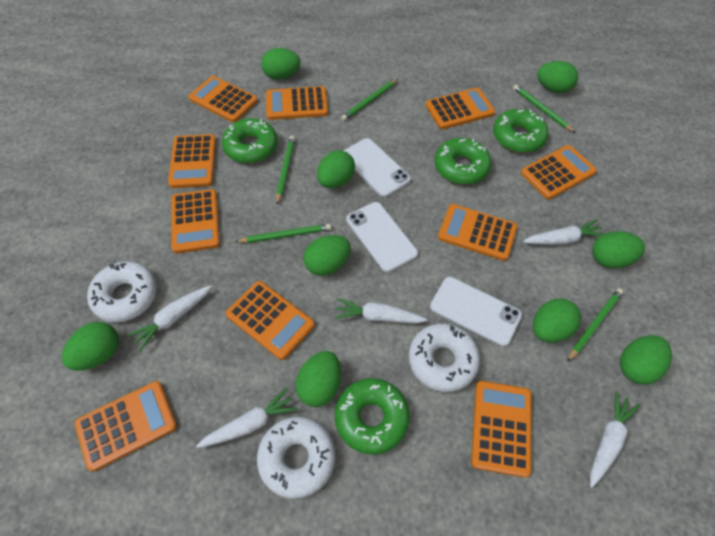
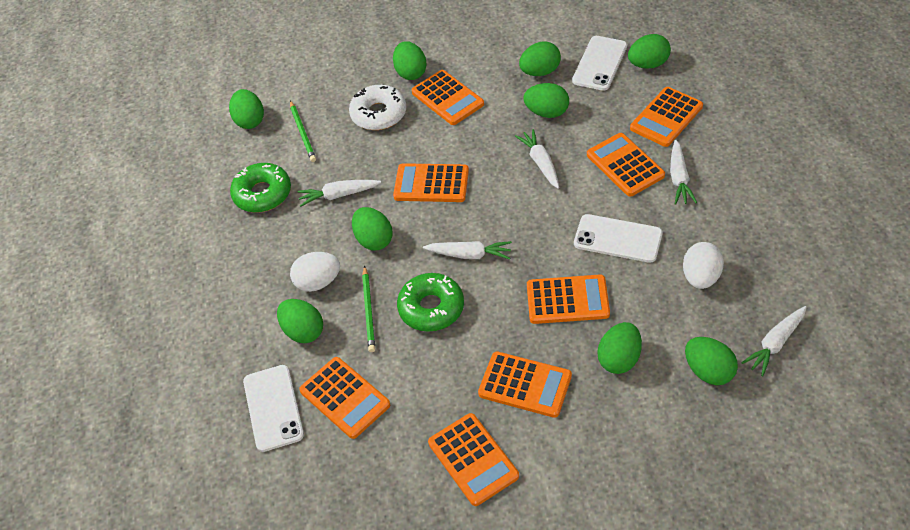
green donut: [222,118,278,163] [335,378,410,454] [435,138,491,185] [493,109,549,153] = 4 -> [230,163,291,213] [397,273,464,332] = 2
green pencil: [235,224,331,243] [276,136,295,205] [341,79,398,121] [513,85,576,133] [567,288,623,362] = 5 -> [290,101,316,162] [362,266,375,352] = 2
orange calculator: [75,381,177,472] [168,134,216,188] [171,189,220,254] [188,76,258,122] [226,281,315,360] [266,86,328,120] [425,88,495,129] [438,204,517,261] [471,381,531,478] [521,145,597,199] = 10 -> [299,357,390,439] [393,163,469,202] [412,70,484,125] [428,413,519,506] [478,351,572,418] [527,274,610,324] [587,133,665,197] [630,87,703,147] = 8
white donut: [87,261,157,322] [257,417,335,499] [409,324,480,392] = 3 -> [349,85,407,130] = 1
white egg: none = 0 -> [290,252,340,292] [683,242,724,289] = 2

